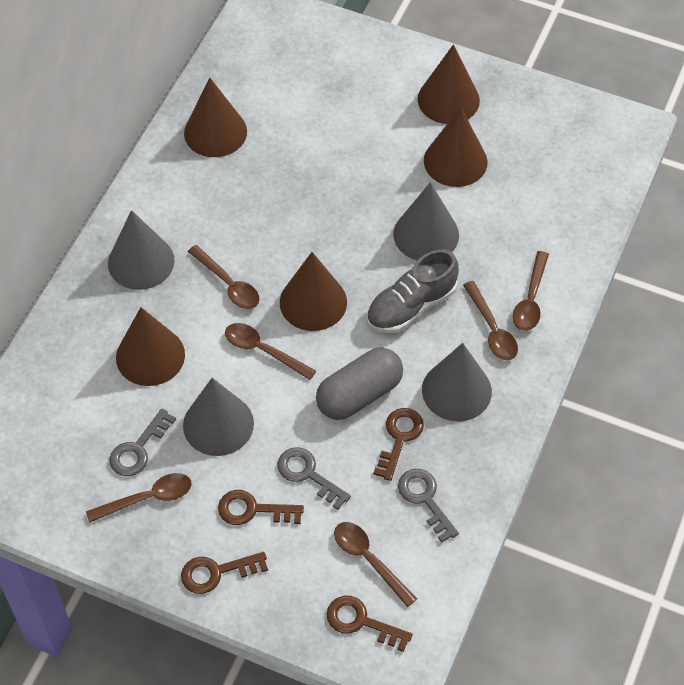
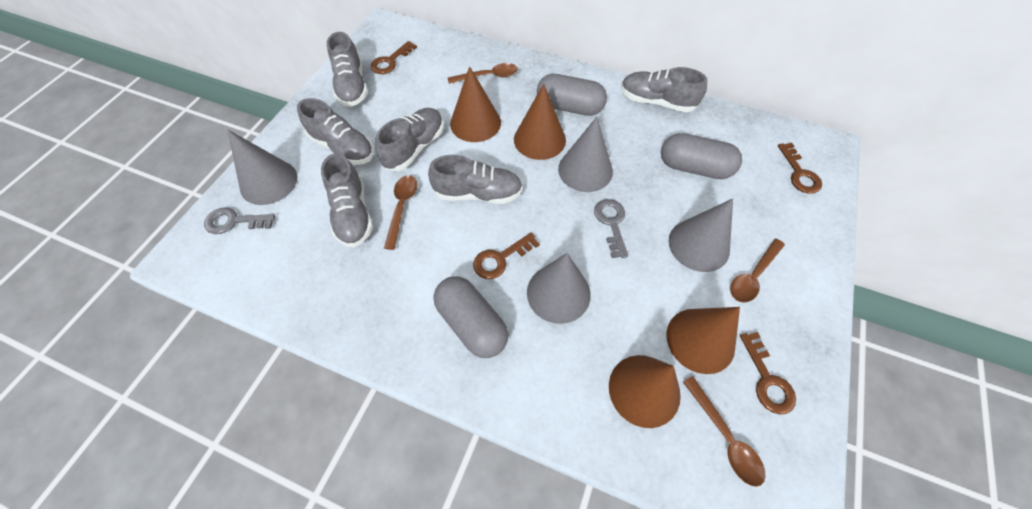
brown cone: [116,307,185,386] [184,78,247,157] [280,252,347,331] [418,44,480,124] [424,107,488,187] = 5 -> [450,66,501,142] [514,84,566,160] [609,355,681,428] [667,307,740,374] = 4
brown spoon: [86,473,192,522] [188,245,259,309] [225,323,316,380] [334,522,417,607] [463,281,518,360] [513,251,549,331] = 6 -> [384,175,417,250] [448,63,518,84] [683,376,766,487] [730,239,785,303] = 4
grey capsule: [316,347,403,420] = 1 -> [433,276,508,358] [537,74,607,116] [661,133,742,179] = 3
grey key: [109,408,176,476] [277,447,351,510] [398,469,459,542] = 3 -> [204,208,275,234] [594,199,628,258] = 2
grey shoe: [366,249,459,333] = 1 -> [297,98,374,165] [321,153,373,247] [327,32,368,107] [375,108,444,171] [428,155,523,204] [621,67,707,112] = 6

